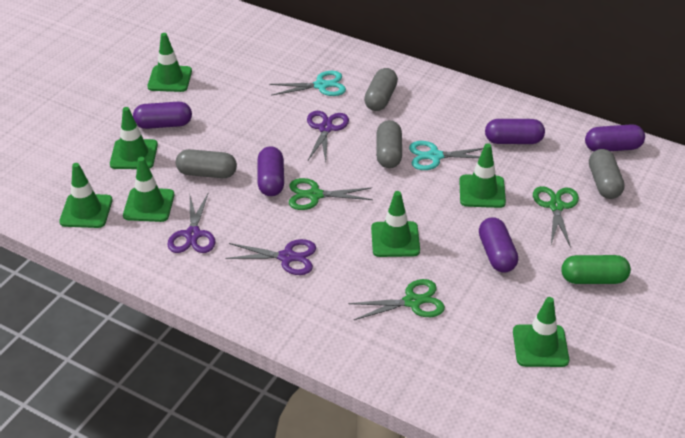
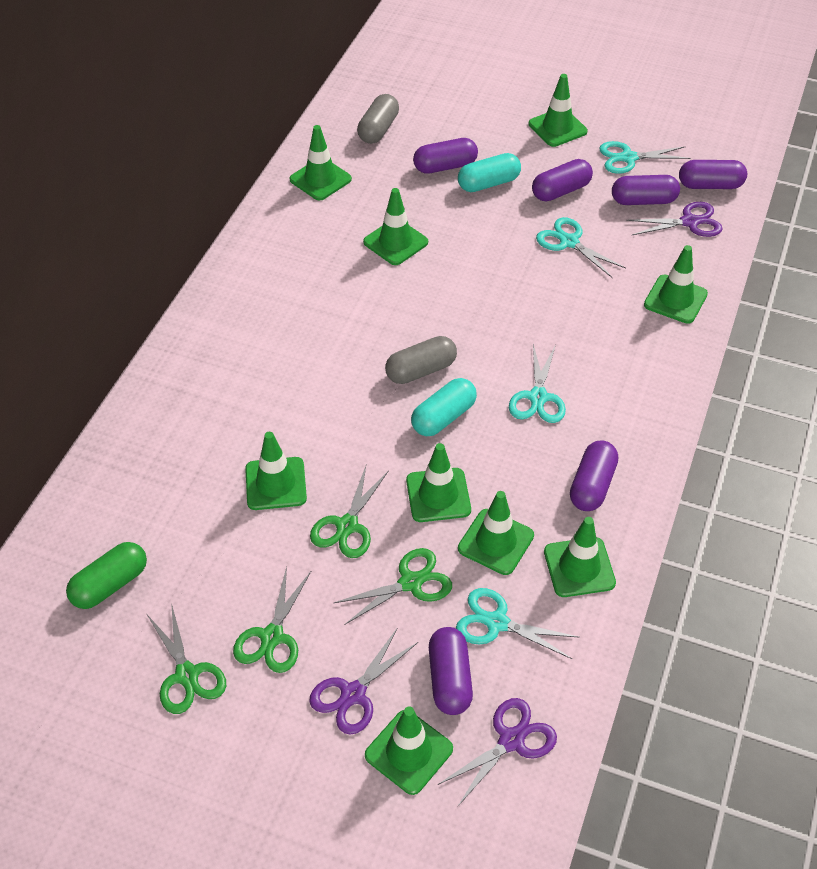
green scissors: [289,178,373,210] [348,279,445,320] [533,186,579,248] = 3 -> [147,603,226,714] [233,566,311,673] [310,466,389,558] [334,548,452,625] = 4
green traffic cone: [59,163,113,228] [110,107,158,169] [123,157,174,222] [147,33,192,92] [371,191,420,257] [459,143,506,208] [513,297,569,367] = 7 -> [245,432,307,510] [290,125,352,200] [363,188,428,265] [365,707,453,795] [406,443,471,522] [458,491,534,575] [529,74,588,147] [544,517,616,597] [644,245,708,324] = 9
grey capsule: [176,149,237,178] [364,68,398,111] [376,120,402,168] [589,149,625,199] = 4 -> [357,94,399,144] [385,336,457,384] = 2
purple capsule: [133,101,192,129] [258,146,284,196] [479,217,518,272] [485,119,545,144] [585,124,645,151] = 5 -> [413,138,478,174] [429,627,473,715] [532,159,593,202] [570,441,618,511] [612,175,680,205] [679,160,747,189] = 6
turquoise capsule: none = 0 -> [411,378,477,436] [458,153,521,192] = 2
turquoise scissors: [269,71,346,96] [409,141,483,170] = 2 -> [456,588,580,659] [509,344,566,423] [536,217,626,278] [599,141,690,174] = 4

